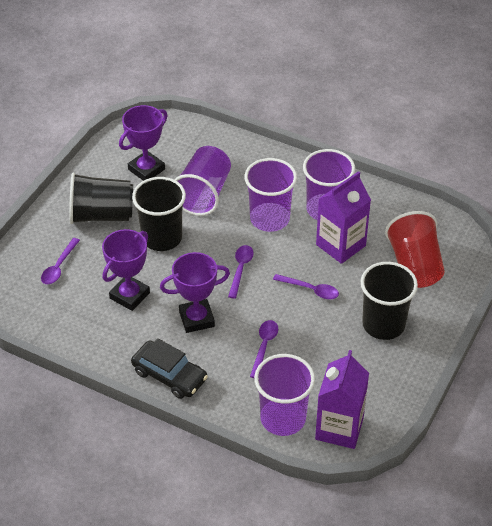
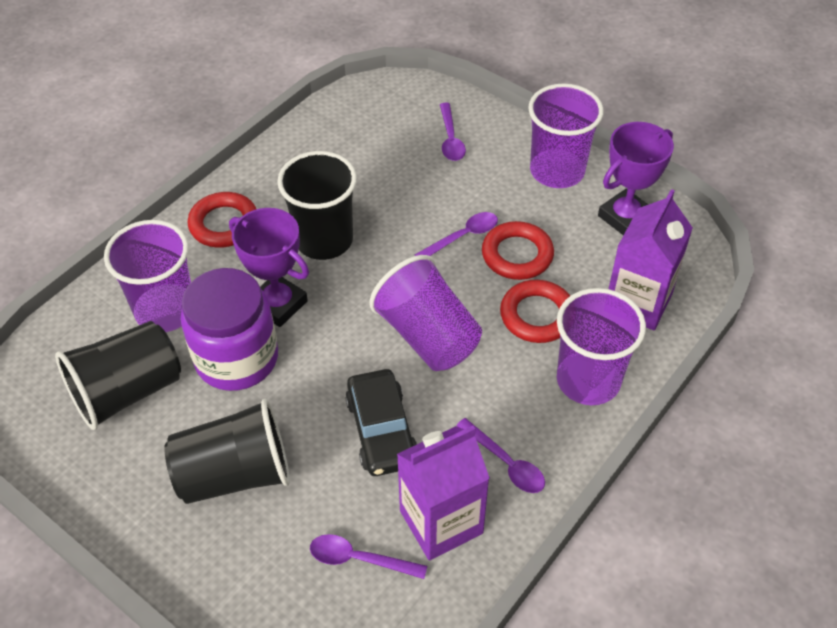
purple jar: none = 0 -> [181,268,278,391] = 1
purple trophy: [102,229,150,311] [119,105,167,181] [160,252,230,333] = 3 -> [229,208,309,327] [598,122,674,235] = 2
red cup: [385,211,445,288] = 1 -> none = 0
red ring: none = 0 -> [188,192,256,248] [482,221,554,280] [500,280,570,343] = 3

